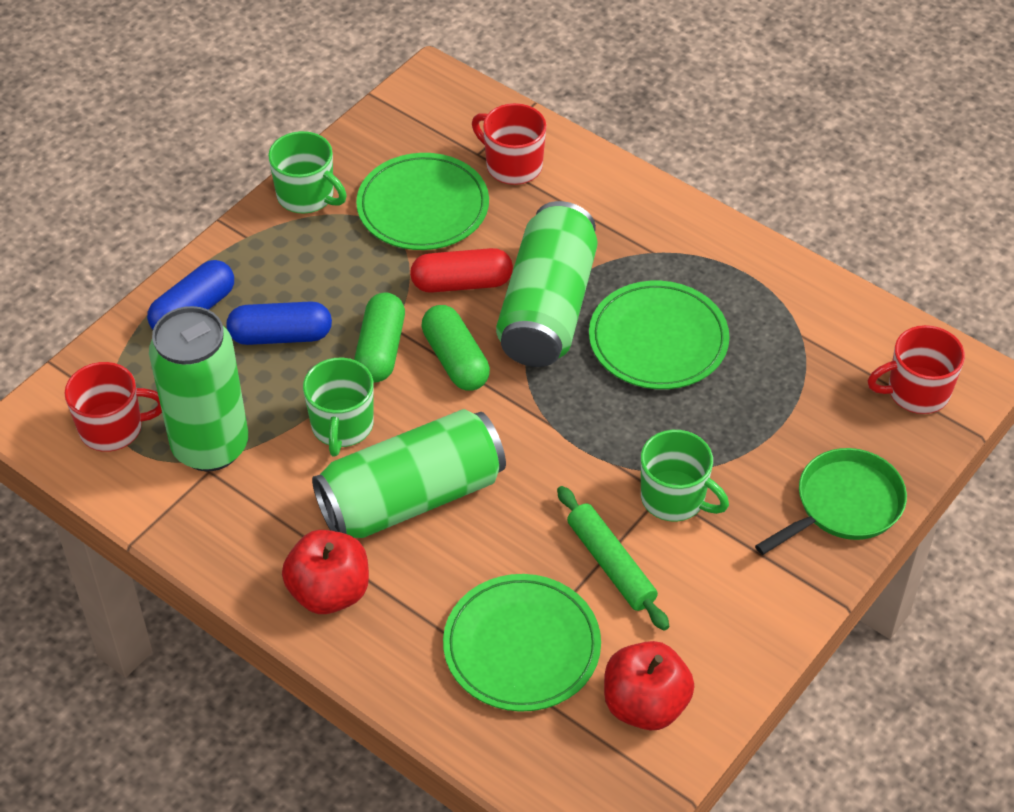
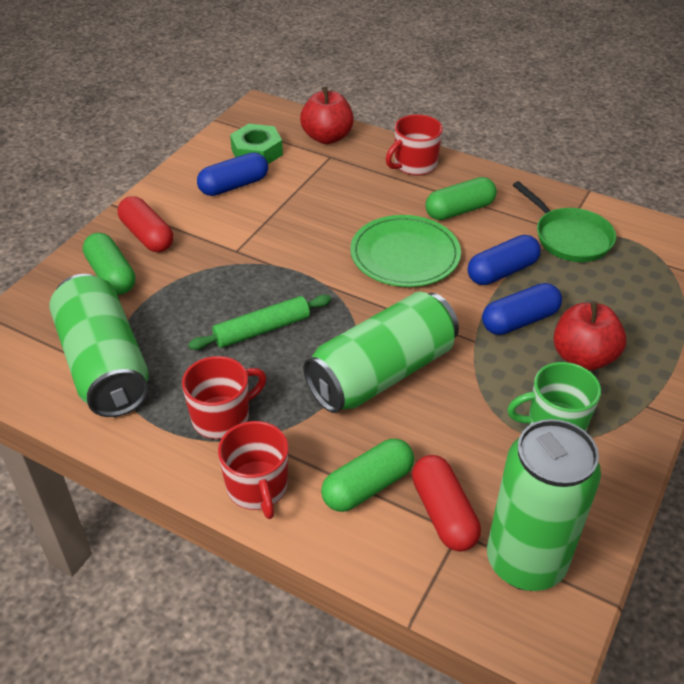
blue capsule: [147,260,234,330] [226,301,332,345] = 2 -> [197,152,268,196] [468,235,541,285] [482,283,562,335] = 3
green capsule: [354,293,405,383] [422,305,490,391] = 2 -> [83,233,135,295] [321,439,414,512] [425,177,497,220] = 3
green mug: [268,131,347,214] [303,358,374,457] [641,430,729,522] = 3 -> [507,362,601,431] = 1
green nut: none = 0 -> [230,124,283,164] = 1
green plate: [356,153,489,250] [443,574,601,712] [589,281,730,389] = 3 -> [350,215,461,287] = 1
red capsule: [410,248,513,293] = 1 -> [118,196,173,252] [412,455,481,551] = 2

